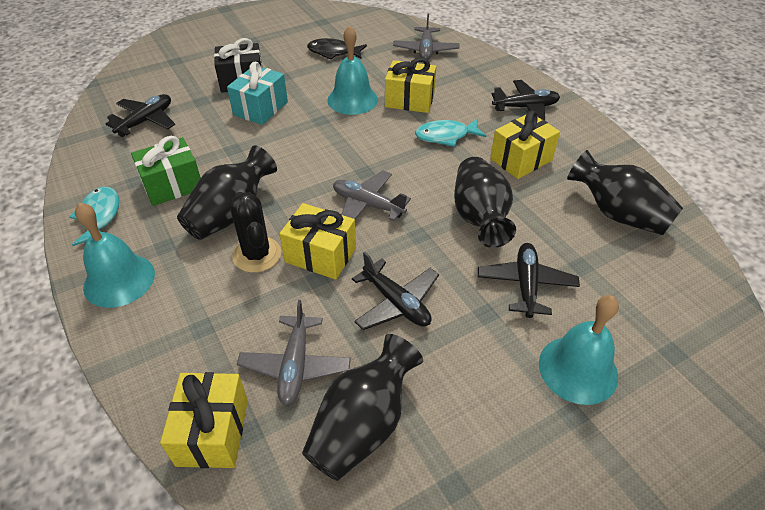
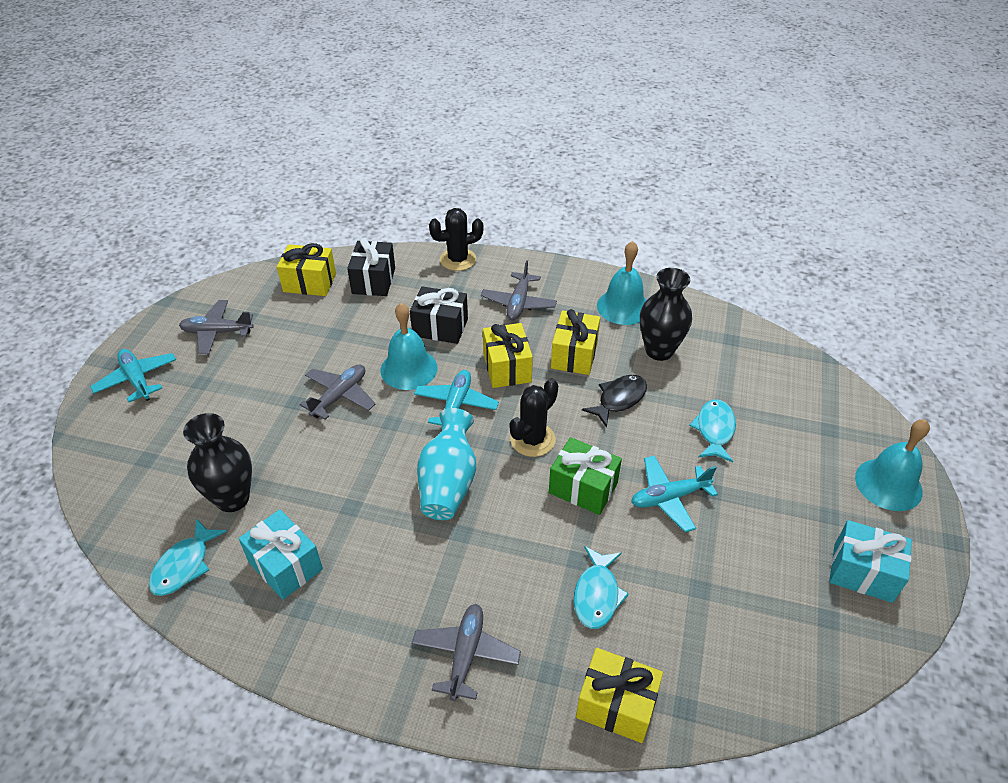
black cactus: [231,192,281,273] = 1 -> [429,208,484,271] [510,379,558,457] = 2
black gift: [214,38,262,93] = 1 -> [347,238,395,296] [410,286,468,344] = 2
black plane: [106,94,175,137] [352,252,439,330] [478,243,580,318] [491,80,560,120] = 4 -> none = 0
black vase: [177,146,277,240] [302,334,423,481] [454,157,516,248] [567,150,683,235] = 4 -> [183,413,252,512] [640,268,692,361] = 2
grey plane: [237,300,351,405] [333,170,411,221] [393,14,459,60] = 3 -> [179,300,254,355] [299,364,376,420] [412,604,521,701] [481,260,557,321] = 4
turquoise fish: [69,187,119,246] [415,119,486,147] = 2 -> [149,518,227,596] [574,546,629,629] [689,399,736,463] = 3
turquoise gift: [227,62,288,125] = 1 -> [239,509,323,600] [829,520,912,603] = 2
turquoise plane: none = 0 -> [90,349,176,402] [414,370,499,429] [631,455,718,532] = 3
turquoise vase: none = 0 -> [417,408,476,520] = 1

